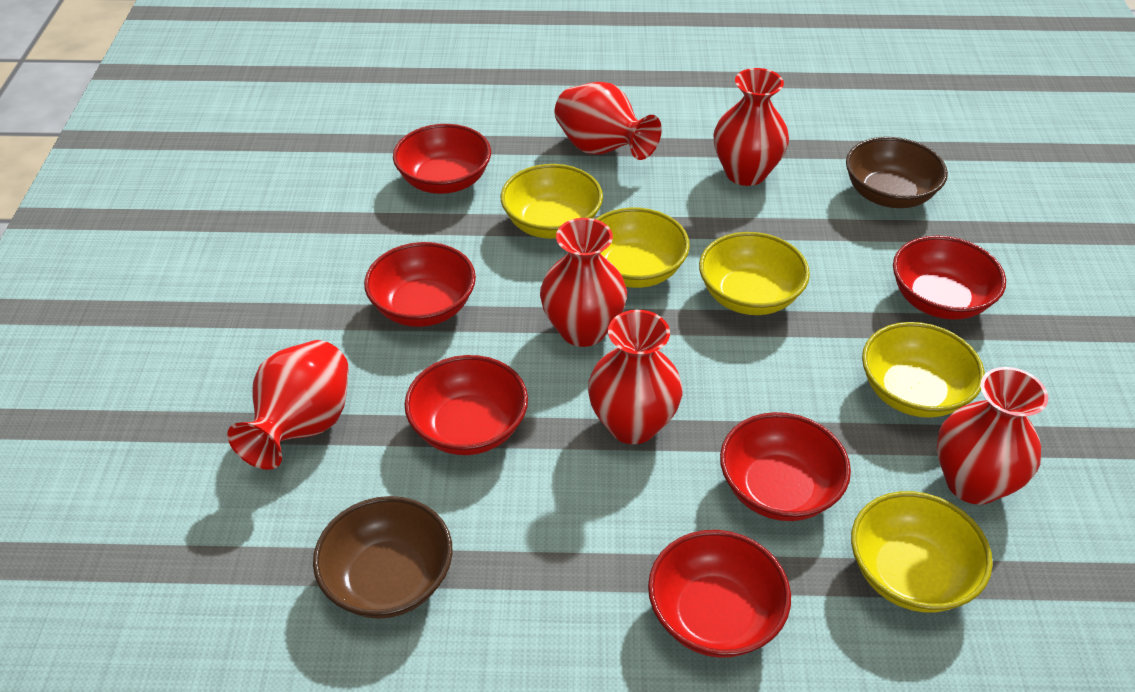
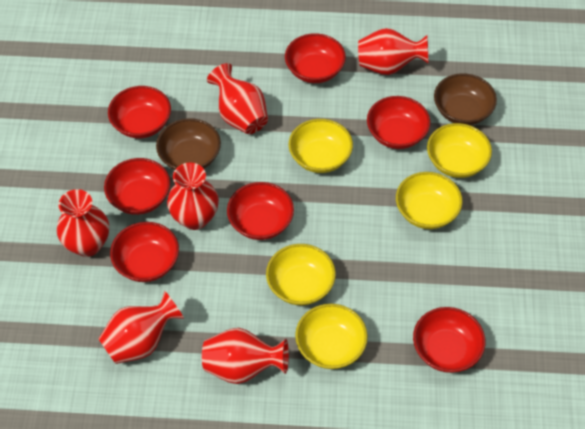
red bowl: [364,242,476,327] [393,124,491,194] [405,355,528,455] [648,530,791,658] [720,412,851,521] [893,236,1006,320] = 6 -> [104,158,170,215] [108,86,171,138] [110,222,179,282] [227,182,294,240] [285,33,346,83] [367,96,431,149] [413,307,486,373] = 7

